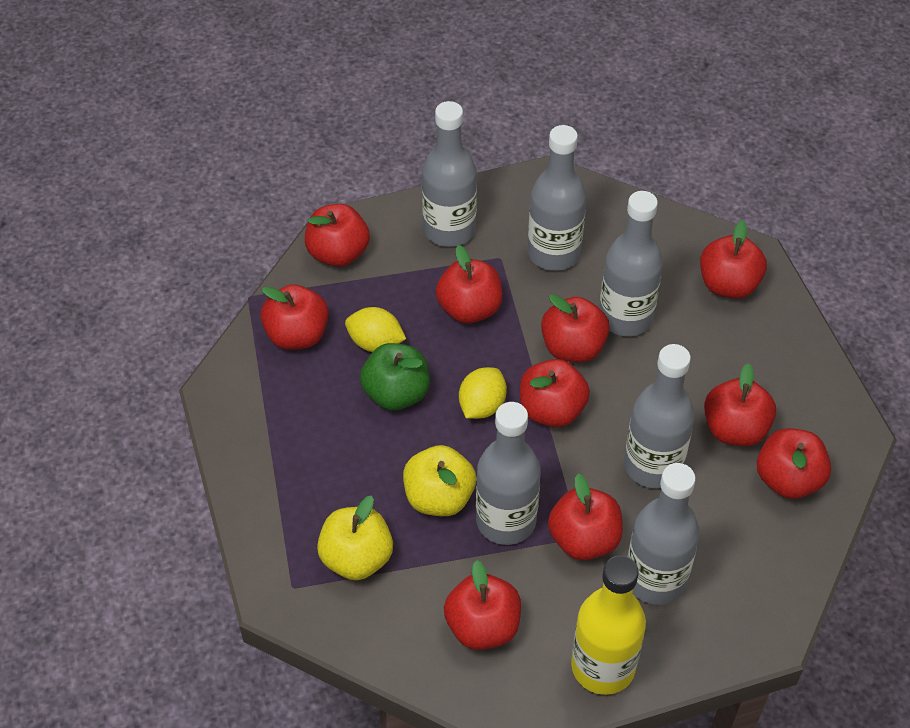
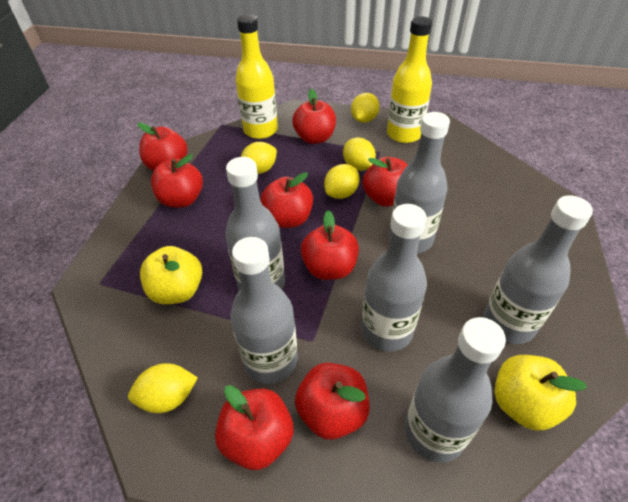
green apple: [360,343,430,411] = 1 -> none = 0
red apple: [260,284,329,350] [305,204,370,267] [436,245,502,324] [444,560,521,650] [520,359,590,427] [541,294,610,362] [548,474,623,560] [700,220,767,299] [704,363,776,446] [757,428,831,499] = 10 -> [138,122,188,171] [151,154,203,208] [215,385,293,470] [261,172,313,228] [292,89,336,144] [295,363,370,440] [301,210,359,280] [363,157,407,207] = 8
yellow bottle: [571,555,646,695] = 1 -> [236,14,278,139] [387,16,432,143] = 2
yellow lemon: [345,307,406,352] [459,367,507,419] = 2 -> [128,363,198,413] [241,142,277,174] [324,164,359,199] [343,137,376,171] [351,93,379,123] = 5

